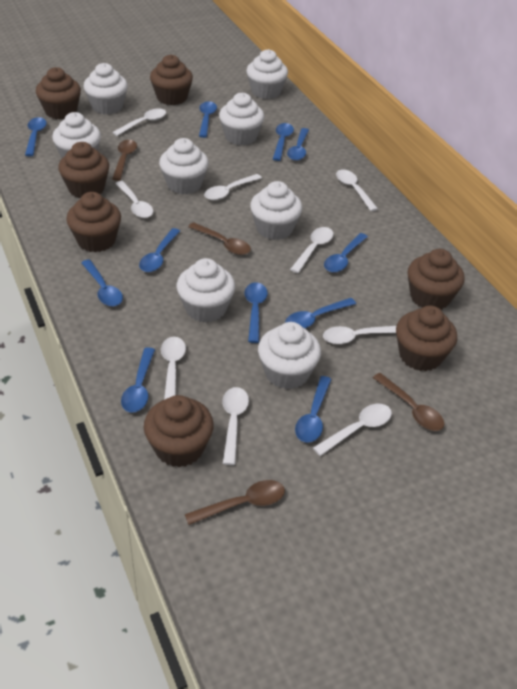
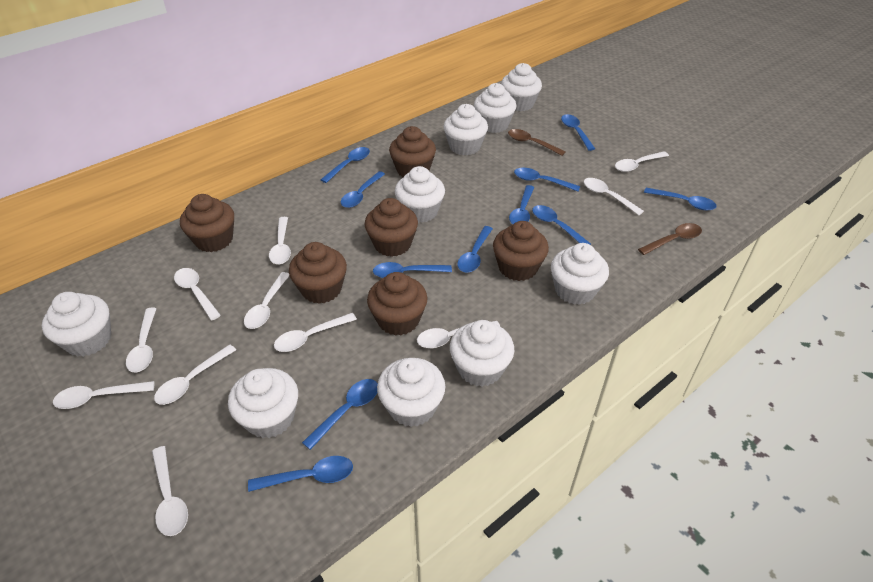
brown cupcake: [36,67,81,119] [58,142,109,198] [66,192,121,252] [144,395,214,467] [150,55,193,105] [396,306,457,371] [408,249,465,310] = 7 -> [180,194,234,252] [289,242,347,304] [365,198,418,257] [367,272,428,336] [389,126,436,177] [493,221,549,281] = 6
brown spoon: [112,140,137,181] [185,480,285,525] [188,222,251,255] [373,373,445,431] = 4 -> [508,129,566,156] [638,223,702,255] = 2
white cupcake: [52,112,101,158] [83,63,128,114] [159,138,209,194] [177,258,235,323] [219,93,264,145] [247,49,288,99] [250,181,302,240] [258,322,321,389] = 8 -> [42,292,111,357] [228,368,298,438] [377,358,445,427] [395,166,445,223] [444,104,488,155] [450,320,514,387] [474,83,516,133] [501,63,542,111] [551,243,609,305] = 9
white spoon: [112,108,166,136] [115,181,154,218] [161,337,186,400] [204,174,262,200] [222,387,249,465] [290,227,334,273] [313,404,392,456] [323,326,396,344] [336,169,378,211] = 9 -> [53,381,154,409] [126,308,157,372] [152,446,188,536] [154,344,236,405] [174,268,221,320] [244,272,289,329] [269,217,291,264] [274,313,357,352] [417,321,500,348] [584,178,644,215] [615,151,669,172] = 11

